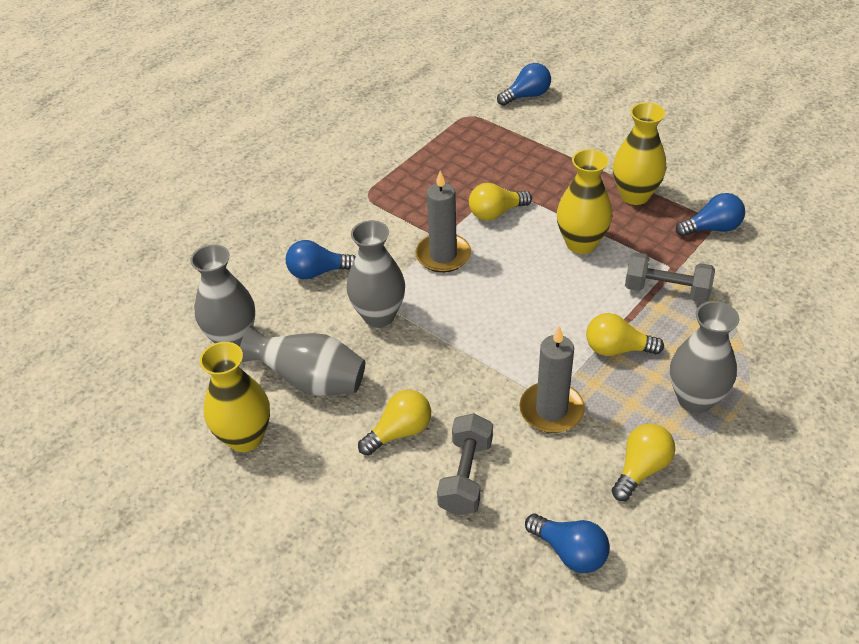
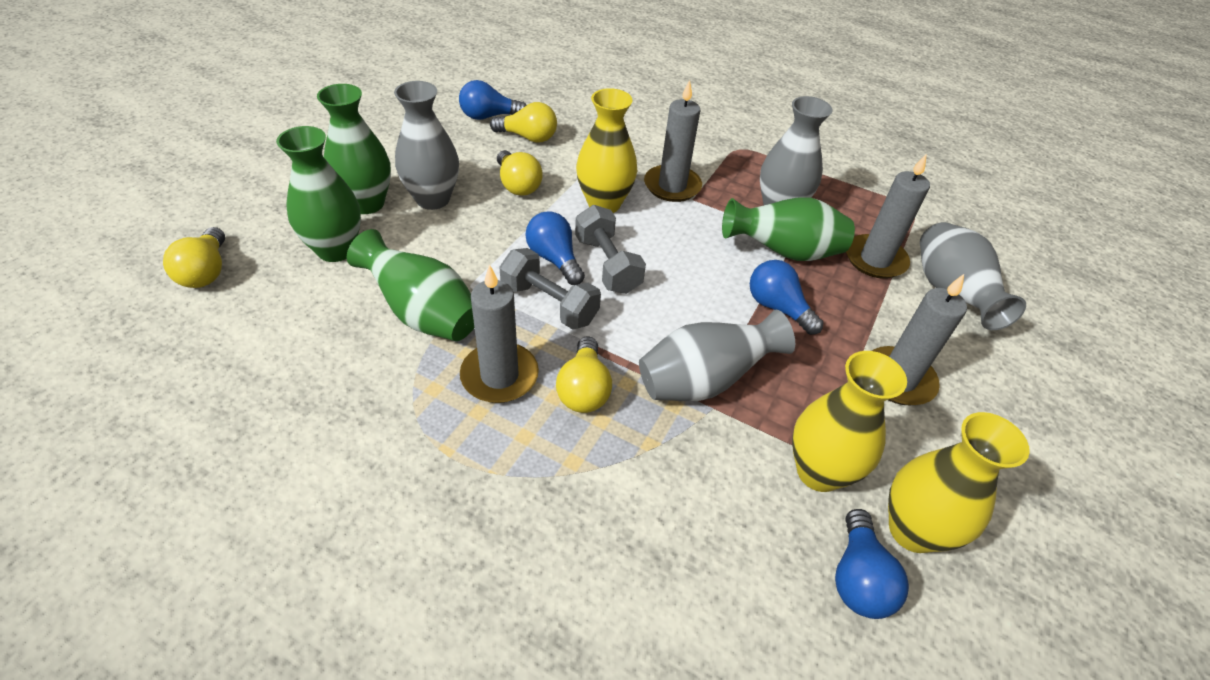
green vase: none = 0 -> [276,126,361,262] [317,84,391,214] [347,229,474,341] [722,197,855,261] = 4
grey candle: [415,171,471,273] [519,326,585,433] = 2 -> [460,264,539,403] [644,80,702,202] [846,153,930,279] [872,274,967,405] = 4

